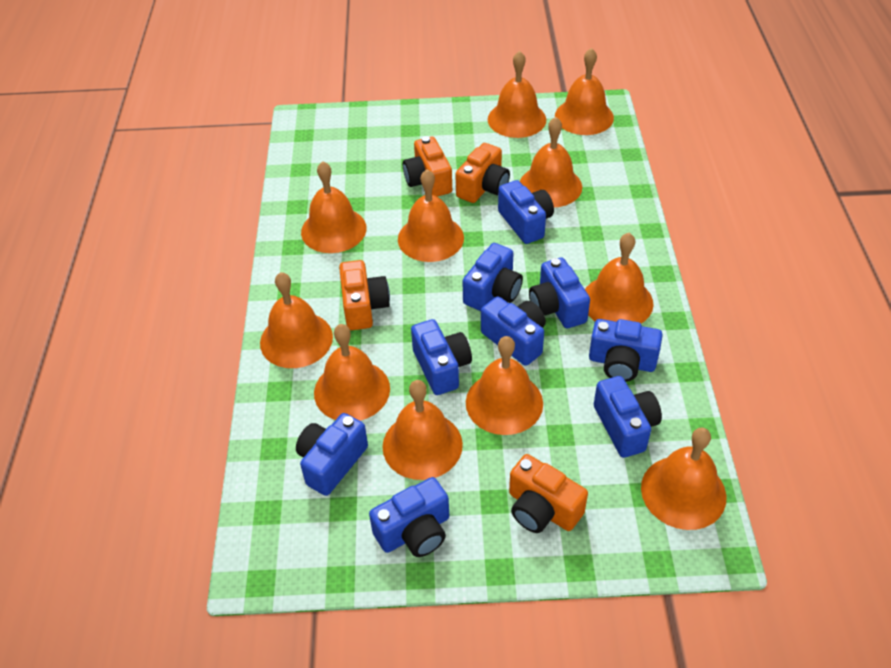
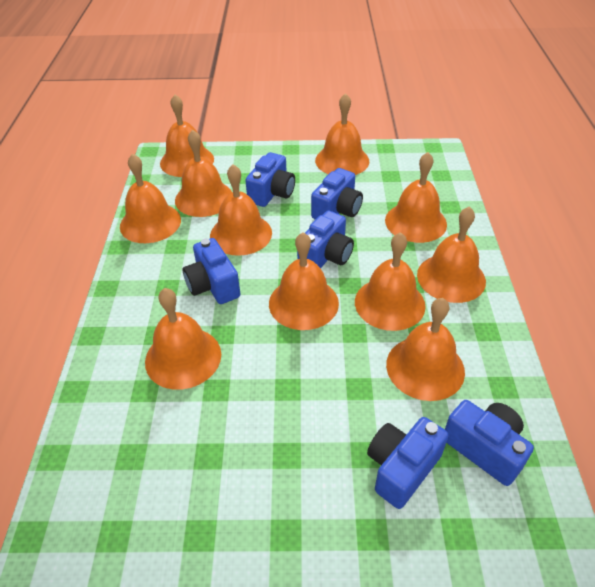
blue camera: [296,413,368,496] [369,477,449,557] [411,319,472,395] [463,243,523,311] [481,297,546,366] [498,180,554,244] [529,258,590,328] [589,319,663,382] [594,376,662,458] = 9 -> [183,238,240,304] [245,152,295,207] [297,211,354,268] [311,168,363,219] [367,417,448,509] [445,400,534,486] = 6
orange camera: [339,260,390,330] [403,136,452,196] [455,143,510,203] [509,454,588,533] = 4 -> none = 0

